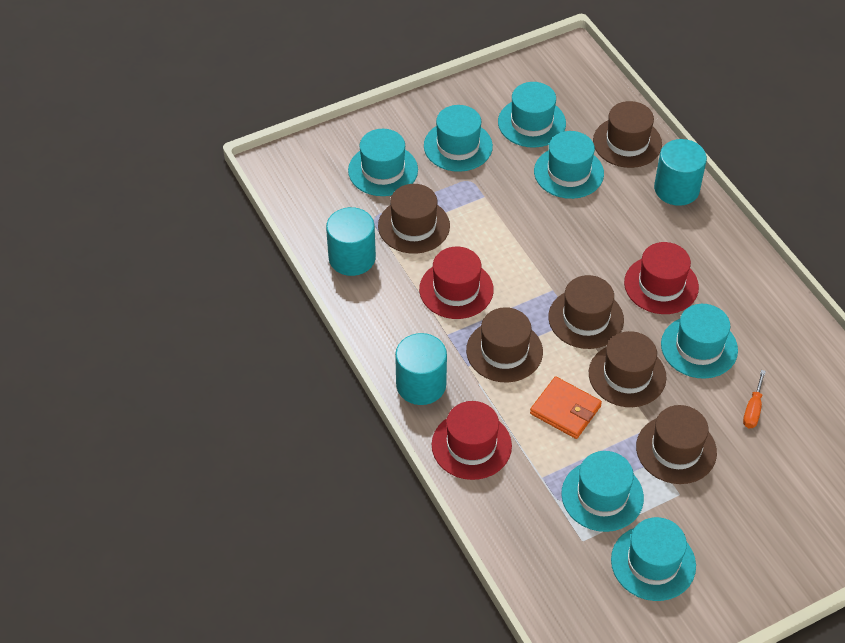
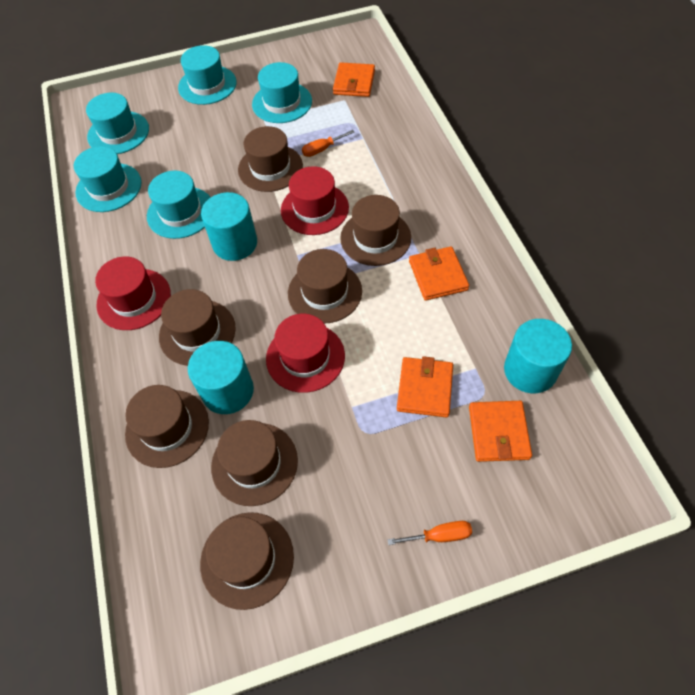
brown hat: [378,184,450,254] [466,307,543,382] [548,275,624,349] [589,331,666,407] [593,101,662,168] [636,405,717,484] = 6 -> [125,385,209,468] [159,289,236,366] [200,512,294,610] [211,420,298,506] [238,126,303,192] [288,249,362,324] [340,195,411,266] = 7
orange screwdriver: [743,370,766,428] = 1 -> [302,130,355,157] [387,521,472,545] = 2
orange wallet: [530,376,602,439] = 1 -> [333,62,375,97] [397,356,453,418] [409,246,469,301] [469,401,532,462] = 4
turquoise hat: [348,129,418,196] [424,105,493,172] [498,82,566,148] [534,131,604,199] [561,451,644,532] [611,517,696,601] [661,304,738,379] = 7 -> [74,146,142,212] [86,93,149,154] [147,171,211,239] [178,45,237,105] [252,62,312,123] = 5

